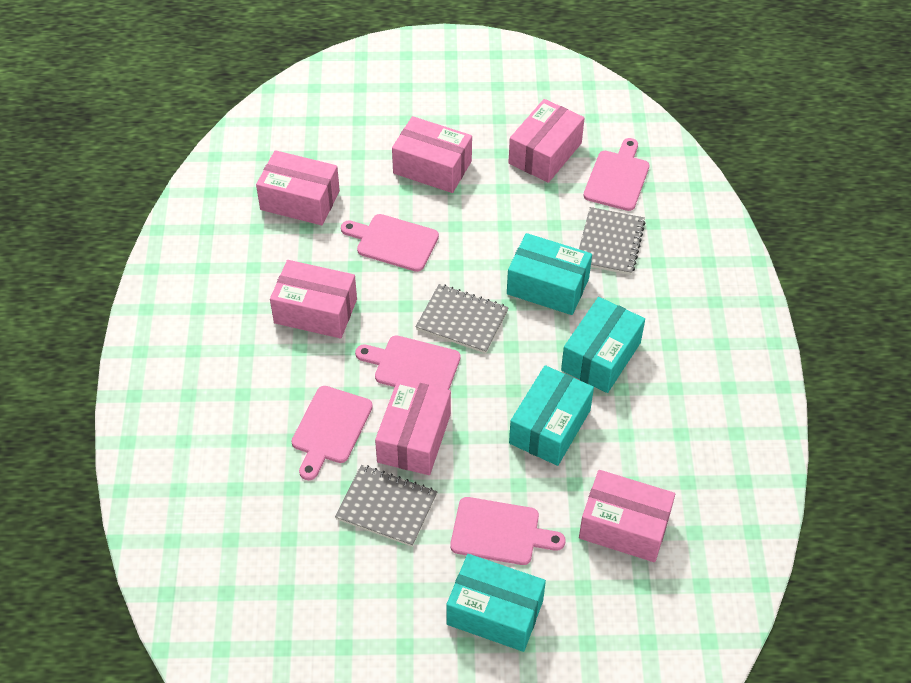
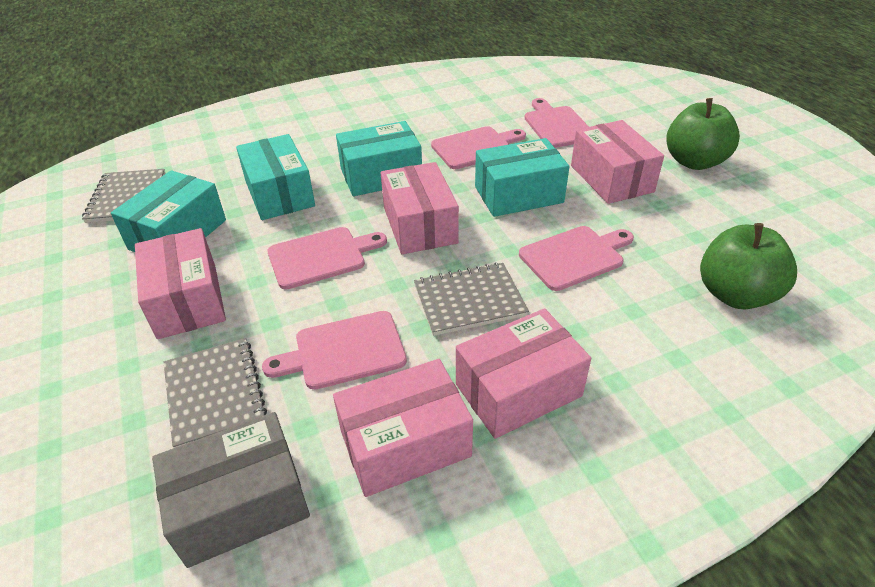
green apple: none = 0 -> [666,98,740,170] [700,223,797,309] = 2
grey box: none = 0 -> [152,412,310,568] = 1
pink box: [256,150,340,225] [270,260,357,338] [375,378,451,475] [392,116,472,193] [508,99,584,183] [579,470,675,562] = 6 -> [135,228,226,339] [333,359,473,497] [381,162,459,254] [456,308,591,439] [571,120,664,204] = 5

